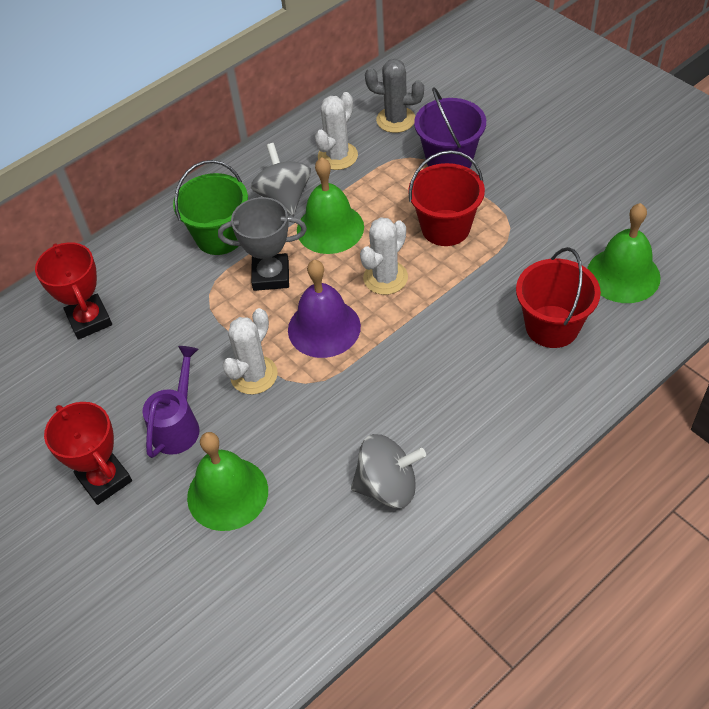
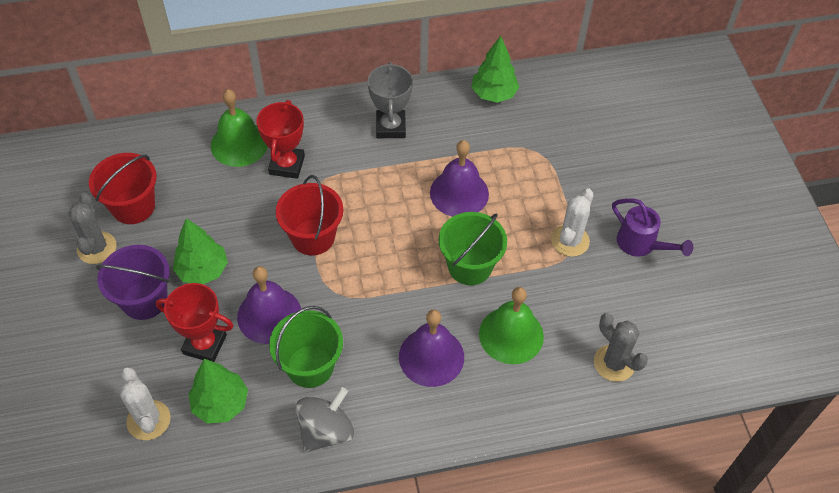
green bell: [187,432,268,531] [297,157,364,254] [587,203,661,303] = 3 -> [211,89,268,167] [479,287,544,364] = 2
green bucket: [173,160,248,255] = 1 -> [269,306,343,388] [439,212,507,285] = 2
green tree: none = 0 -> [173,218,228,284] [188,359,248,424] [471,36,519,103] = 3
grey cactus: [365,59,424,133] = 1 -> [68,193,117,264] [594,313,648,382] = 2
grey spinning top: [251,143,311,216] [351,434,426,508] = 2 -> [296,387,354,452] = 1
purple bell: [288,260,361,358] = 1 -> [237,266,301,344] [399,310,464,387] [430,140,489,217] = 3
white cactus: [222,308,278,395] [315,92,358,170] [360,217,408,295] = 3 -> [120,367,171,440] [551,188,594,257] = 2

